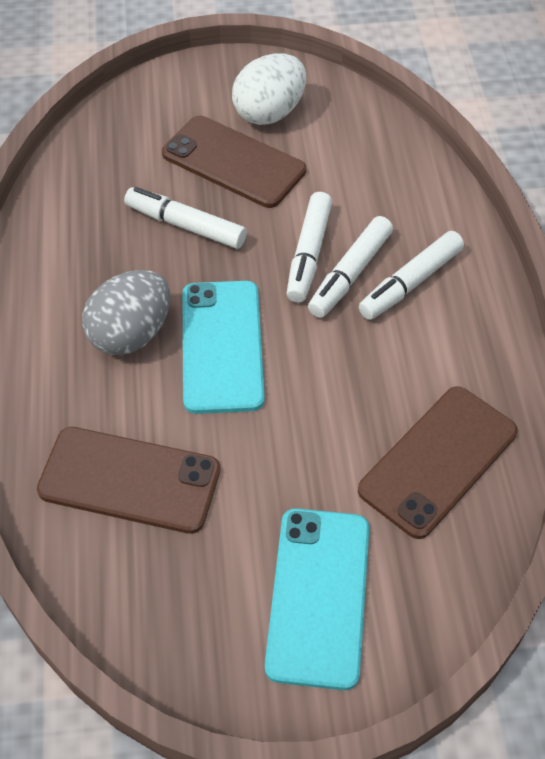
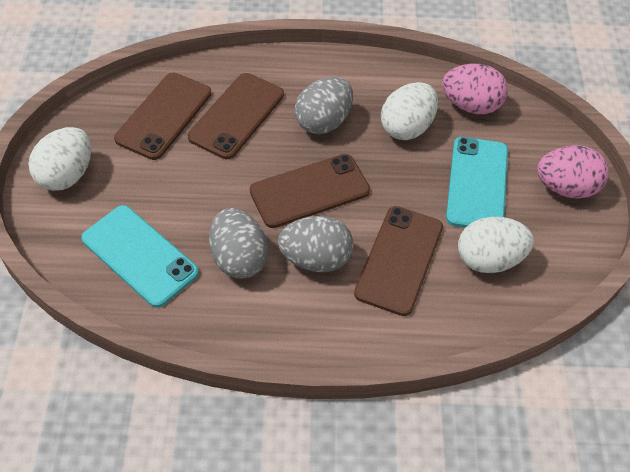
brown phone: [37,427,220,534] [162,116,306,208] [358,386,518,539] = 3 -> [114,73,211,160] [188,73,284,159] [250,154,370,228] [354,206,443,316] = 4
grey egg: [82,270,170,355] = 1 -> [209,208,268,279] [278,216,353,272] [295,77,353,134] = 3
pink egg: none = 0 -> [442,64,508,114] [537,145,609,199] = 2
white egg: [232,53,306,125] = 1 -> [28,127,91,191] [381,82,438,140] [458,217,534,273] = 3
white marker: [124,187,247,249] [286,192,332,303] [308,216,393,318] [359,231,464,320] = 4 -> none = 0

